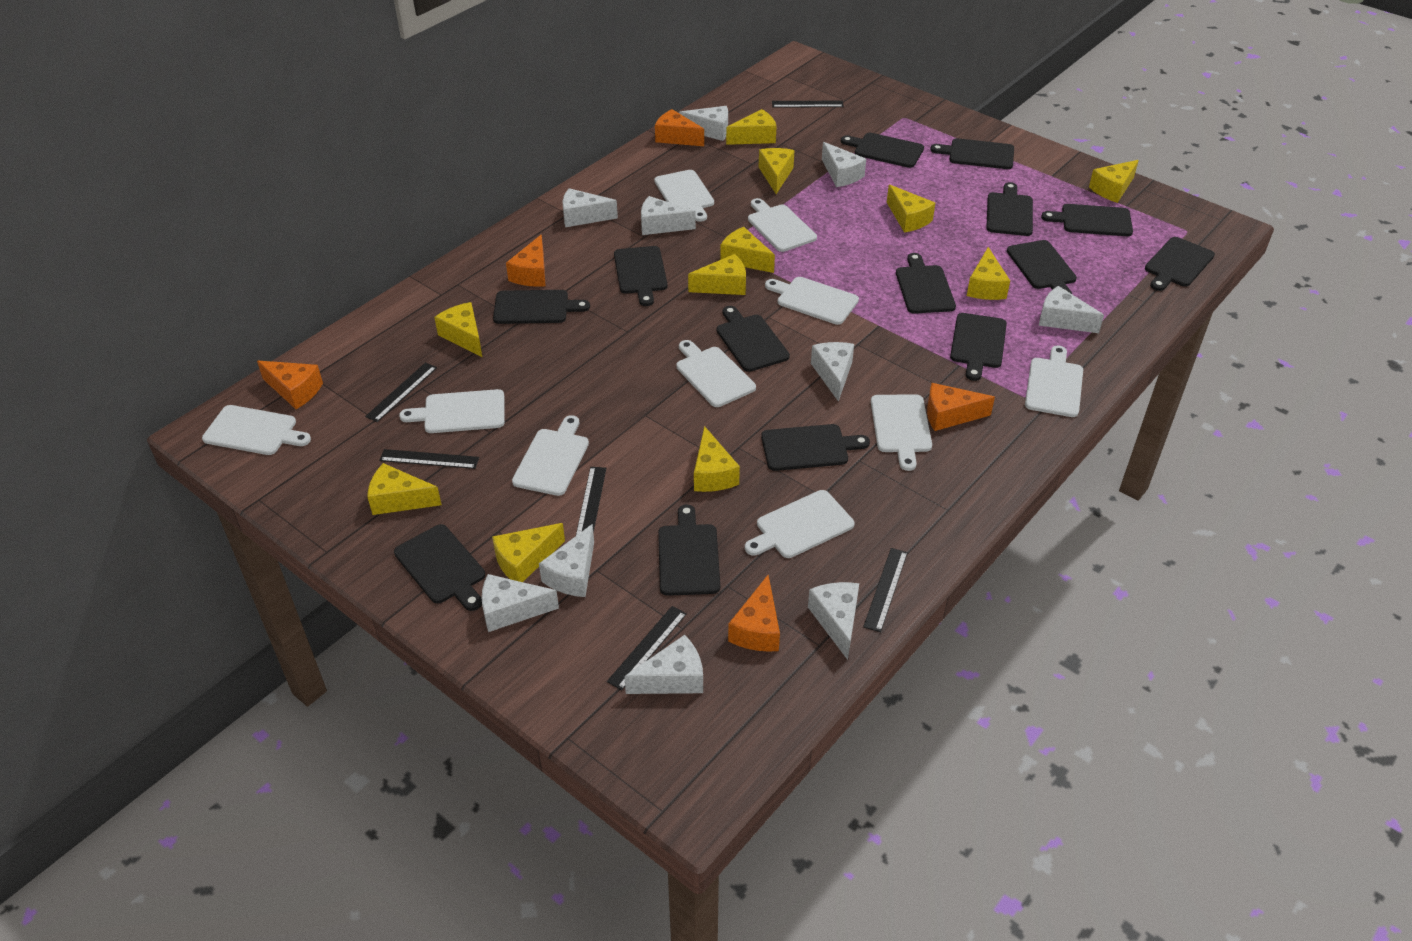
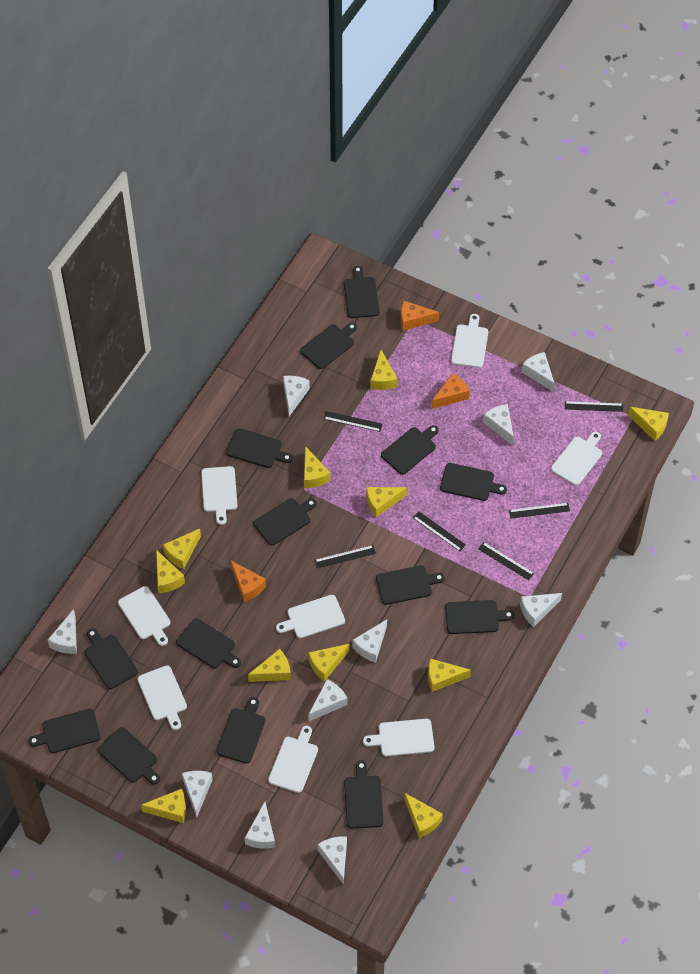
orange cheese: [257,361,323,409] [506,234,546,287] [655,109,704,146] [728,575,780,652] [927,383,995,431] = 5 -> [231,561,266,602] [401,301,439,331] [432,373,470,409] = 3
white cutting board: [202,405,311,455] [399,389,505,433] [512,415,589,496] [654,170,714,222] [676,340,756,407] [745,490,854,558] [748,198,817,252] [765,277,859,325] [871,394,932,471] [1025,346,1083,417] = 10 -> [118,586,171,646] [138,665,187,730] [201,466,237,525] [268,726,318,793] [276,595,345,638] [363,719,434,757] [451,314,489,368] [551,432,602,485] = 8

